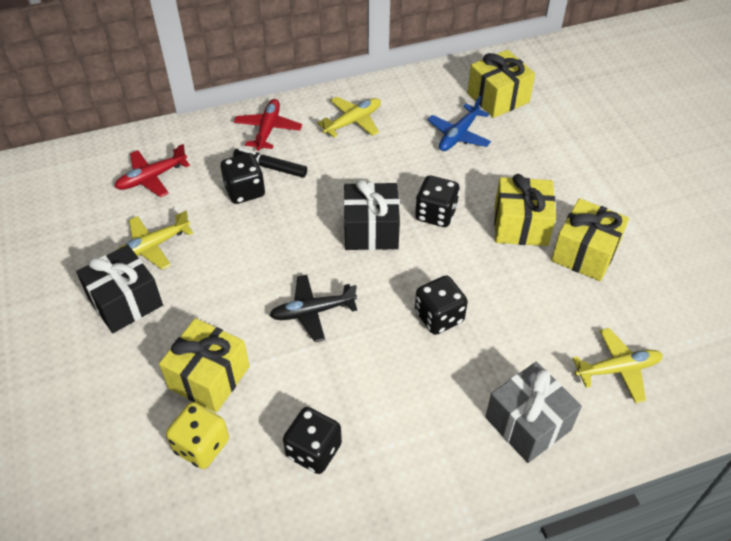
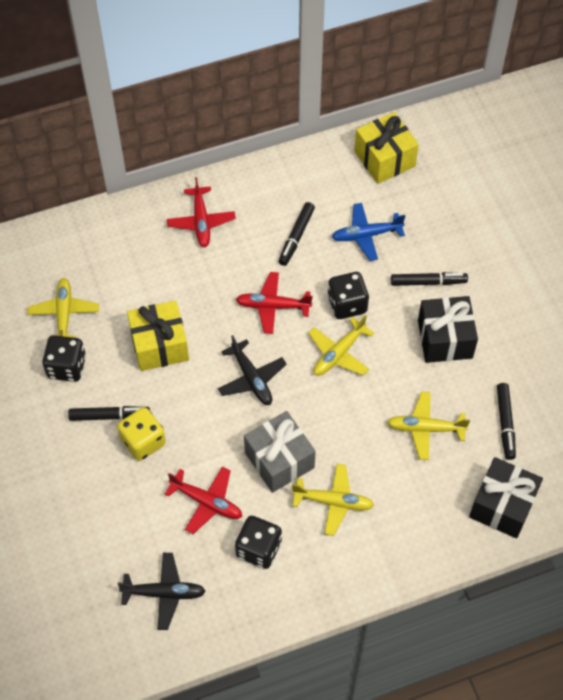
black dice: [221,153,265,204] [283,407,342,474] [415,175,460,227] [415,275,468,335] = 4 -> [42,335,86,382] [235,516,282,569] [328,272,369,319] = 3
black marker: [233,148,307,178] = 1 -> [68,406,150,421] [278,202,315,266] [391,272,468,286] [497,383,516,460] = 4
black plane: [269,275,357,342] = 1 -> [117,553,206,630] [218,335,287,405] = 2
red plane: [114,144,190,197] [234,99,302,151] = 2 -> [165,466,242,534] [167,177,236,247] [236,272,313,334] = 3
yellow gift: [159,318,250,413] [467,50,535,118] [494,174,556,246] [551,198,629,281] = 4 -> [127,300,189,371] [354,112,419,184] = 2
yellow plane: [117,211,193,270] [317,97,381,138] [572,328,663,403] = 3 -> [27,278,99,338] [292,464,374,536] [308,315,374,376] [387,392,470,460] = 4

